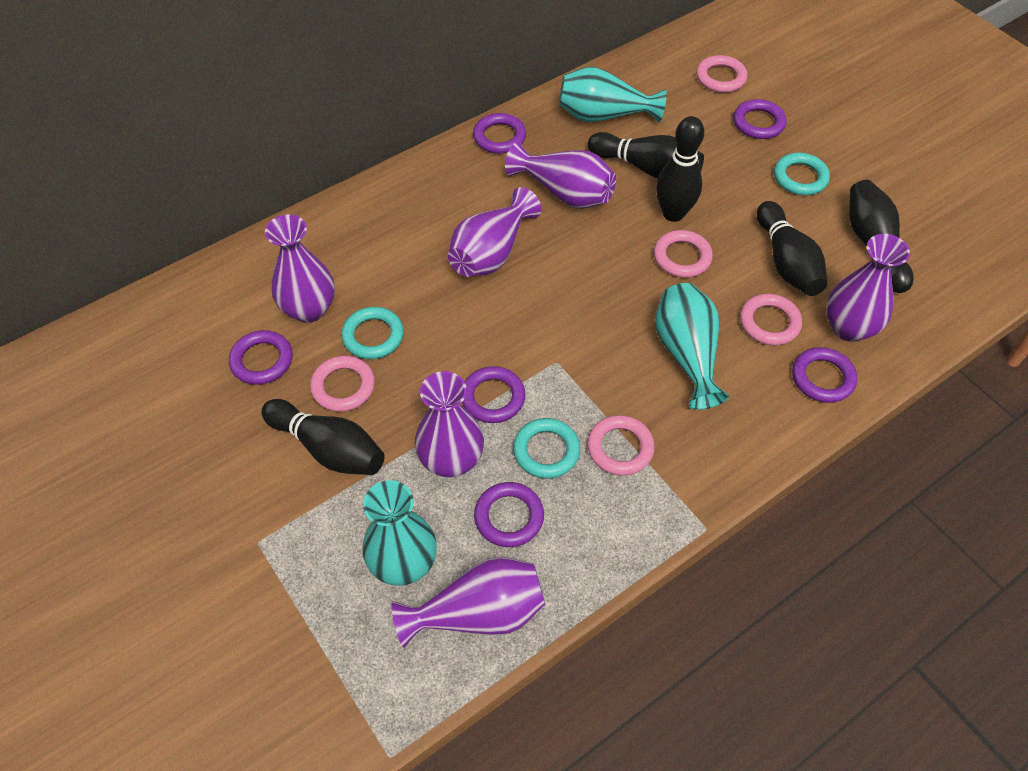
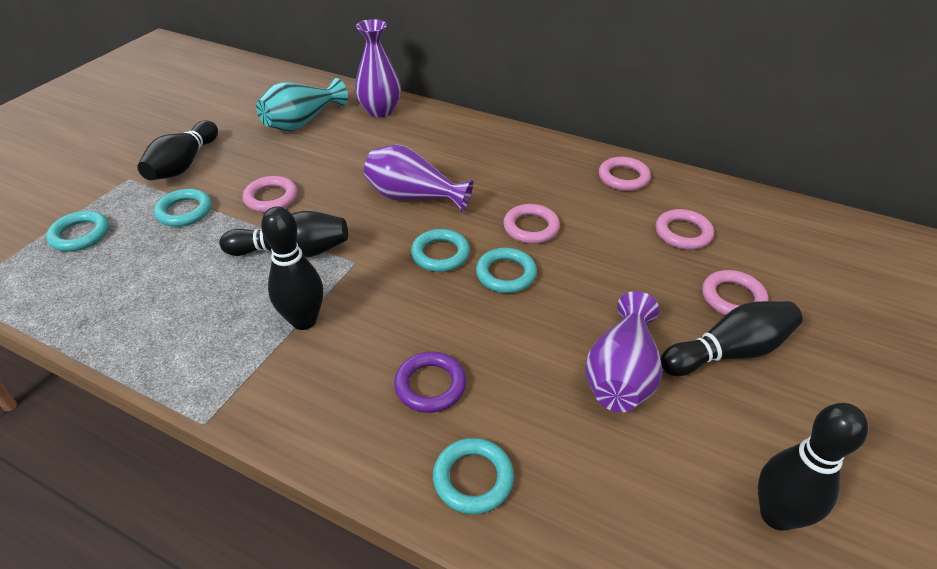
purple ring: [229,330,292,385] [462,366,525,423] [473,113,526,154] [474,482,544,547] [733,99,787,139] [792,347,857,403] = 6 -> [394,351,466,413] = 1
purple vase: [265,214,335,323] [391,557,545,648] [415,371,484,477] [448,187,541,277] [505,142,616,209] [826,234,910,342] = 6 -> [355,19,401,118] [364,145,474,212] [585,291,662,412] = 3
turquoise ring: [341,307,404,359] [513,418,580,479] [774,153,830,195] = 3 -> [46,211,109,252] [154,189,212,227] [411,229,470,272] [433,438,514,514] [476,248,537,293] = 5
turquoise vase: [363,480,437,586] [559,67,667,123] [655,283,729,410] = 3 -> [256,78,348,131] = 1

